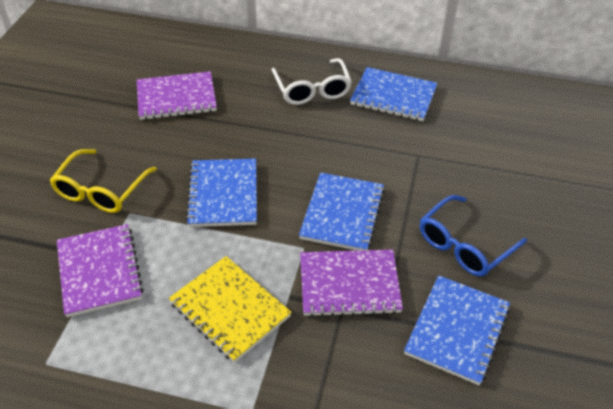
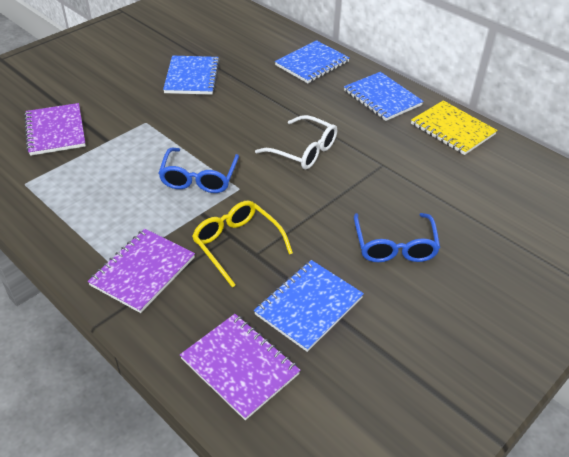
blue glasses: [420,195,527,277] = 1 -> [158,148,239,193] [354,213,440,262] = 2

